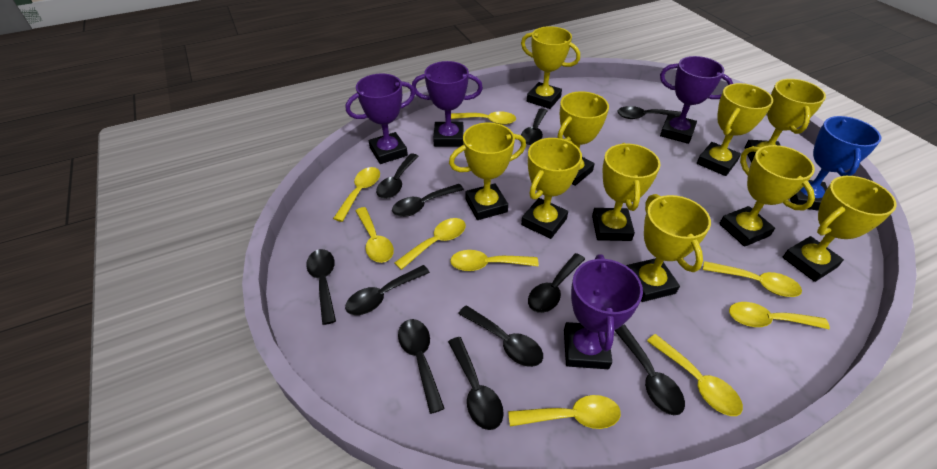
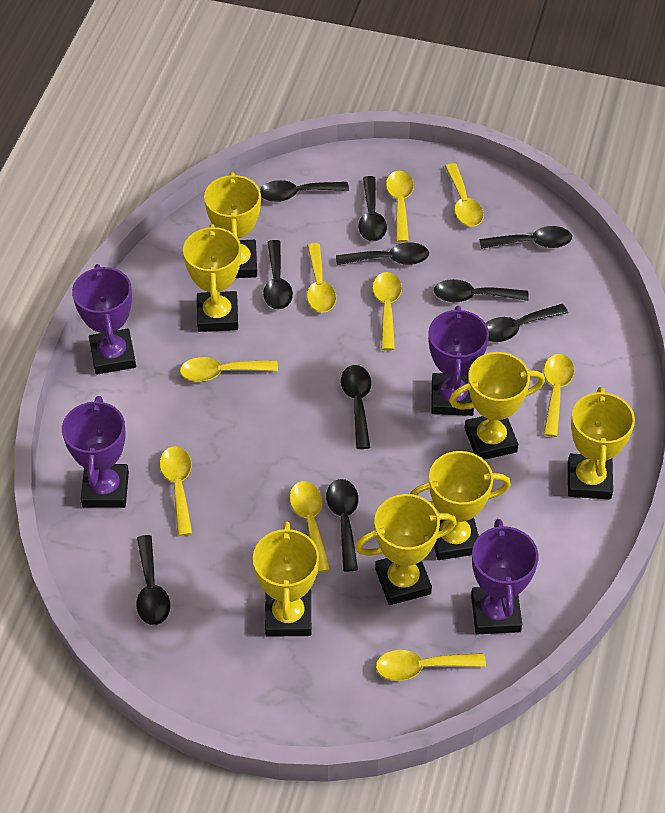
black spoon: [306,249,336,325] [345,265,430,315] [376,153,419,199] [392,184,464,217] [398,319,445,414] [448,337,504,430] [458,305,543,367] [521,108,548,145] [528,253,585,313] [614,325,685,415] [617,106,681,119] = 11 -> [137,535,170,625] [260,180,349,202] [263,240,293,309] [326,479,358,572] [336,242,429,265] [341,365,371,449] [358,176,387,241] [434,279,529,302] [480,226,572,249] [485,304,568,342] = 10
blue trophy: [790,116,881,211] = 1 -> none = 0
yellow trophy: [449,123,526,220] [521,26,580,109] [521,138,582,239] [557,91,609,186] [592,143,661,241] [627,194,711,302] [697,83,773,176] [719,145,815,247] [744,79,826,163] [783,176,897,282] = 10 -> [183,224,241,332] [204,172,261,278] [253,521,319,637] [355,494,457,605] [410,451,511,560] [449,352,545,460] [568,387,635,499] = 7

